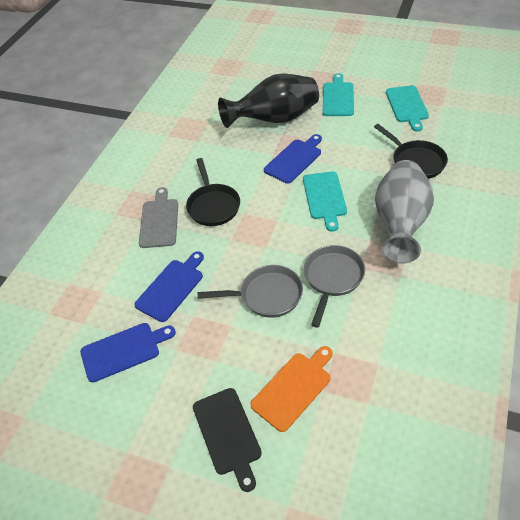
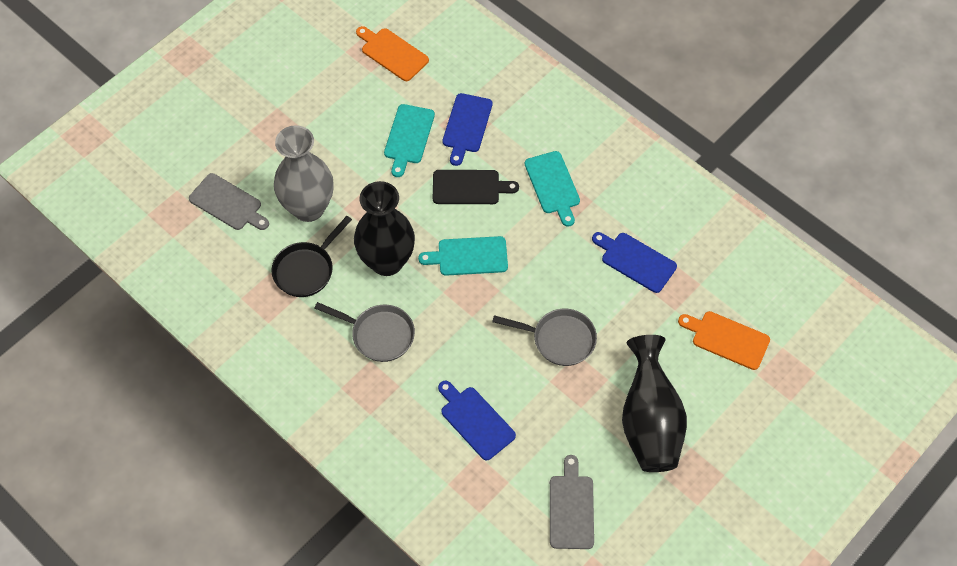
black pan: [186,158,240,226] [374,124,448,179] = 2 -> [272,216,352,297] = 1
black vase: [218,73,319,128] = 1 -> [354,181,415,276] [622,335,687,472] = 2
grey cutting board: [139,187,178,248] = 1 -> [189,173,269,230] [550,455,594,549] = 2
orange cutting board: [250,346,333,432] = 1 -> [356,26,429,81] [678,311,770,370] = 2

